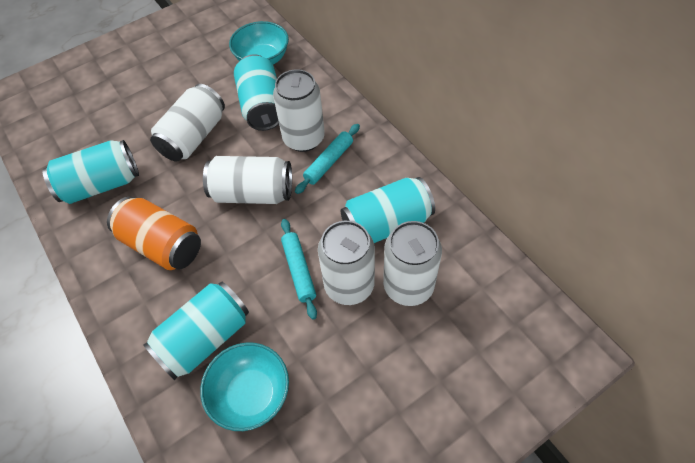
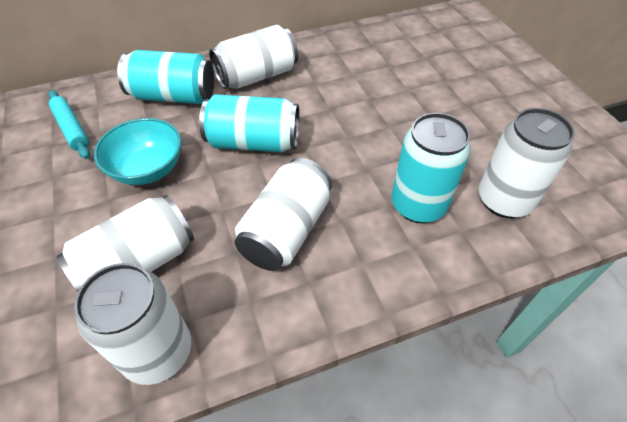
orange can: [107,196,201,270] = 1 -> none = 0
turquoise bowl: [200,342,289,431] [229,21,289,65] = 2 -> [94,118,182,185] = 1
turquoise can: [43,140,139,204] [143,282,249,380] [234,55,279,131] [341,177,435,243] = 4 -> [117,50,214,104] [199,94,299,152] [391,113,471,223] = 3
turquoise rolling pin: [281,219,317,320] [295,124,360,194] = 2 -> [49,90,90,159] = 1

